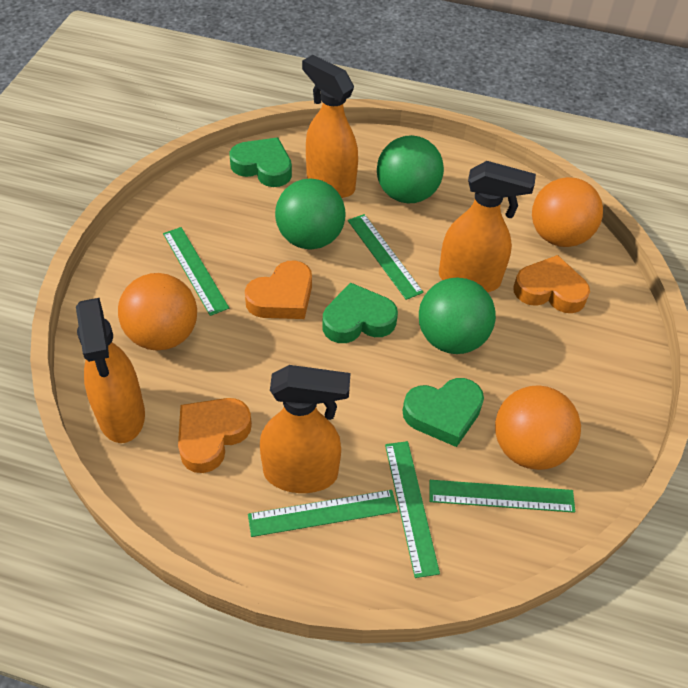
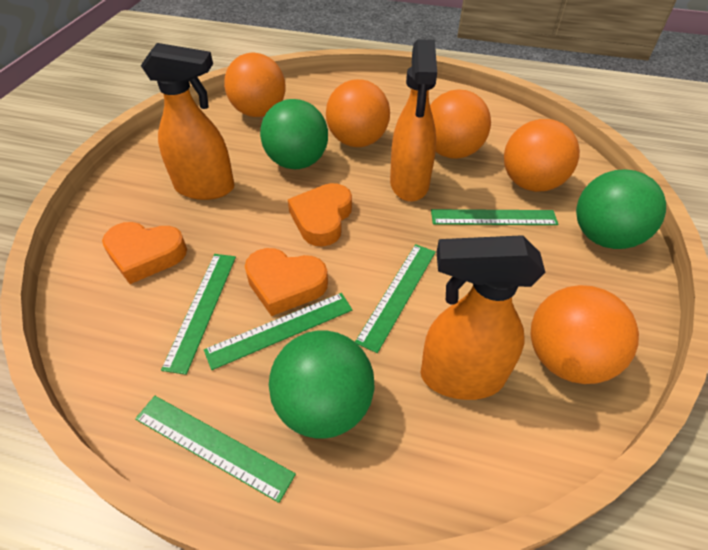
green heart: [229,137,292,187] [322,282,398,343] [402,378,484,447] = 3 -> none = 0
orange ball: [118,273,197,351] [495,385,581,470] [532,177,603,247] = 3 -> [224,53,286,117] [326,79,390,147] [430,90,491,159] [504,119,580,192] [531,285,639,384] = 5
orange spray bottle: [76,298,145,443] [260,365,350,493] [302,55,358,198] [439,161,536,292] = 4 -> [141,43,235,200] [390,39,437,202] [421,235,545,400] = 3

